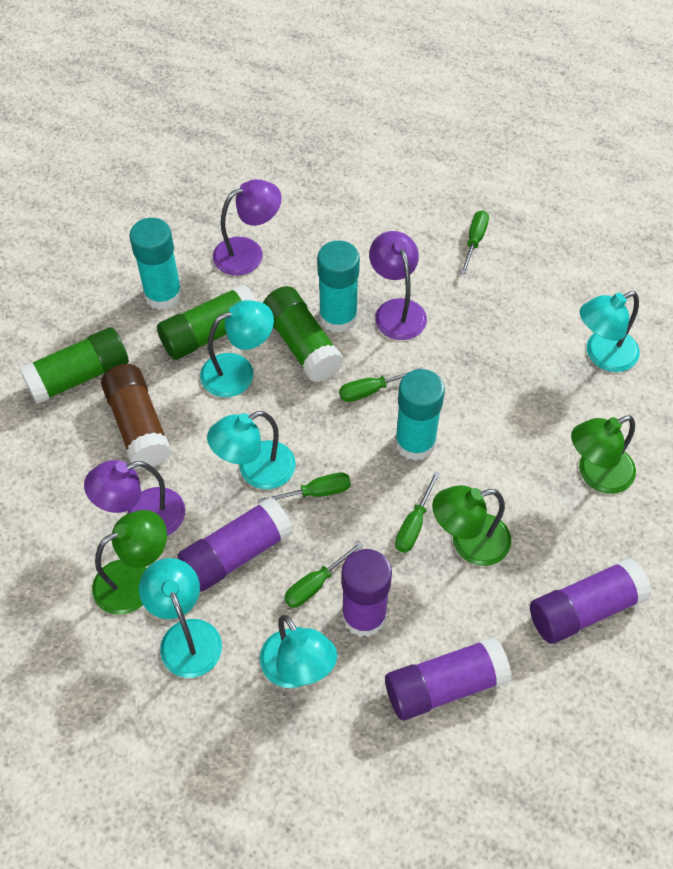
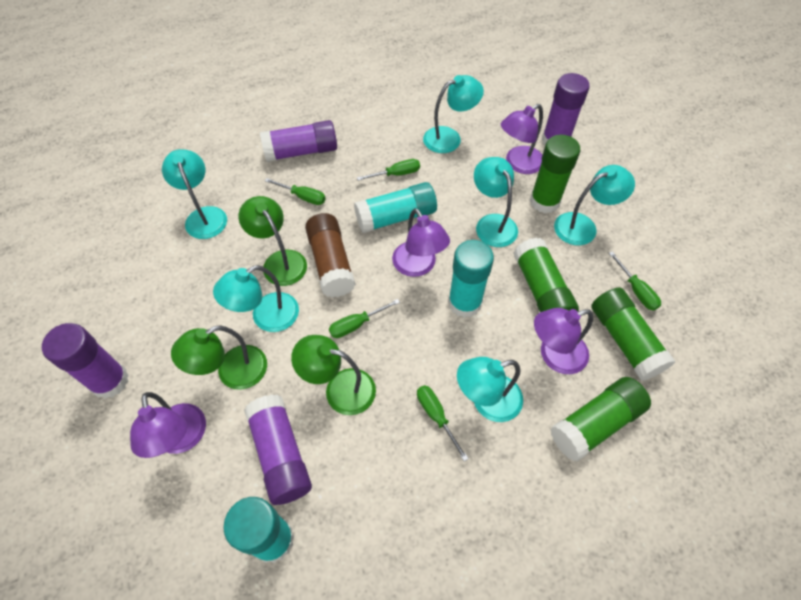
green glue stick: [19,327,129,404] [157,284,256,360] [263,286,344,382] = 3 -> [513,238,579,312] [530,135,580,213] [550,377,651,462] [591,288,675,381] = 4
purple lamp: [84,460,185,536] [213,179,282,276] [369,231,427,340] = 3 -> [130,392,206,458] [392,208,450,277] [501,104,543,174] [534,308,593,374] = 4
turquoise lamp: [139,558,222,678] [200,300,274,397] [207,411,296,490] [260,615,337,688] [580,291,640,372] = 5 -> [162,149,227,239] [213,265,299,332] [423,75,484,153] [457,357,523,422] [474,157,518,247] [554,165,635,245] = 6

